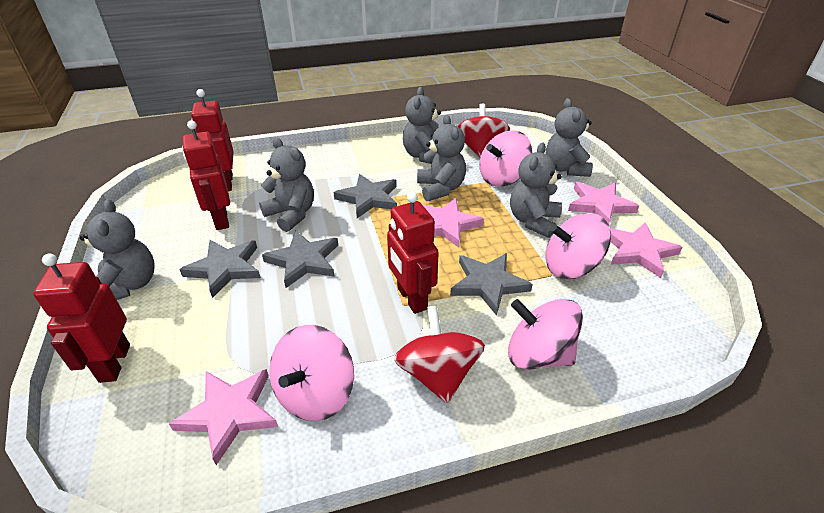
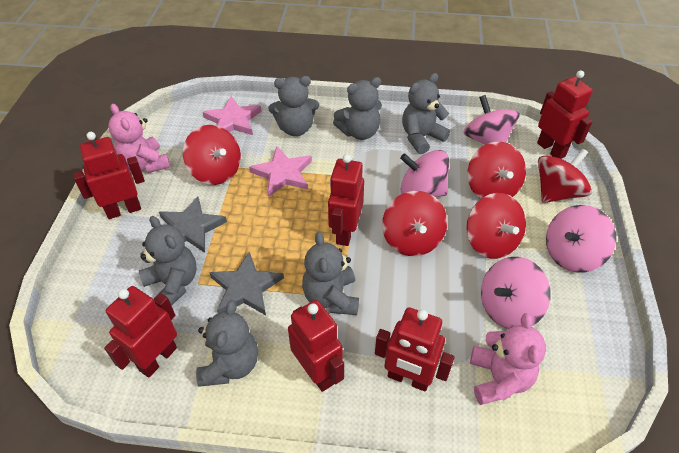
grey star: [179,240,261,298] [262,230,338,288] [334,174,397,218] [450,253,533,316] = 4 -> [159,196,227,253] [209,252,284,315] = 2
pink star: [169,369,278,465] [423,198,484,248] [568,182,639,225] [610,222,683,278] = 4 -> [203,96,262,135] [249,146,312,197] = 2
pink teddy bear: none = 0 -> [108,104,170,173] [470,313,546,405] = 2
red robot: [33,254,130,383] [182,120,230,230] [191,89,234,191] [387,192,439,314] = 4 -> [73,132,145,219] [104,286,177,378] [288,300,344,392] [328,154,364,246] [375,307,455,392] [537,70,593,159] = 6
red spinning top: [394,305,485,403] [458,104,510,158] = 2 -> [183,125,241,185] [382,191,447,256] [466,193,526,259] [467,142,526,199] [538,149,592,203] = 5

